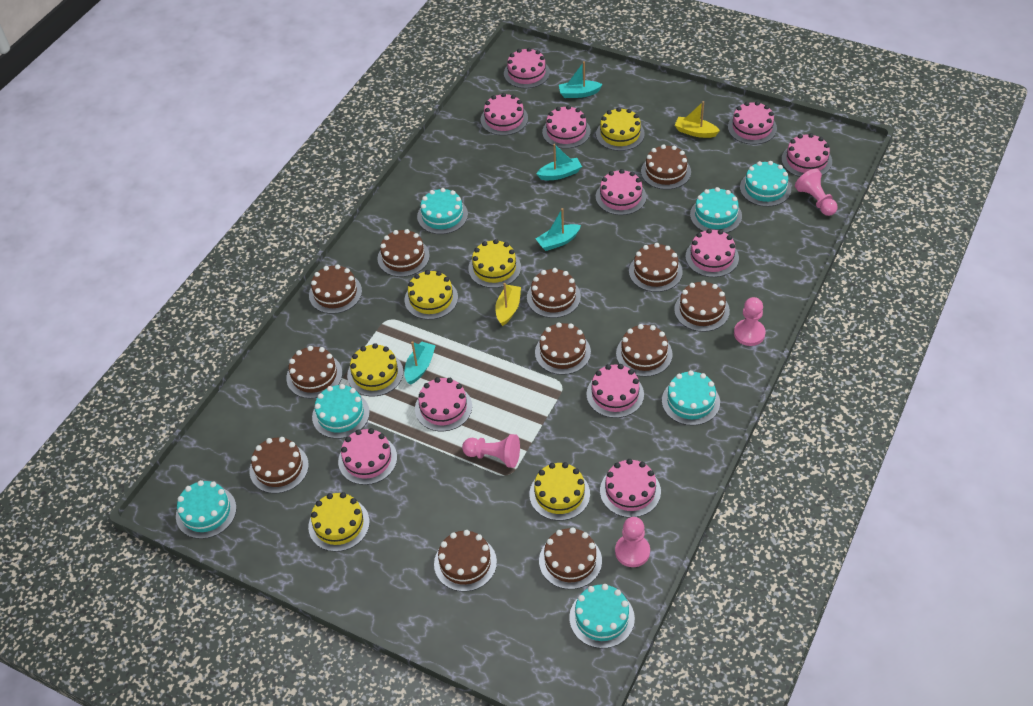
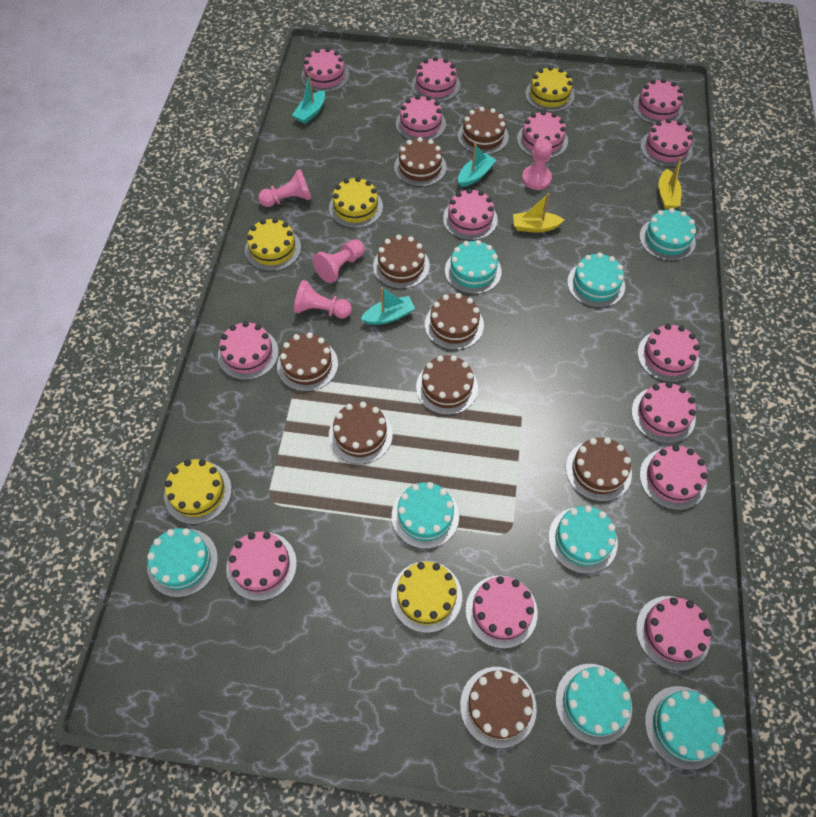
brown cake: [249,437,309,493] [286,346,342,399] [309,264,362,314] [377,229,430,277] [434,530,497,592] [527,268,581,318] [535,322,591,375] [539,527,602,589] [616,324,673,377] [629,243,683,292] [641,145,691,190] [674,281,730,332] = 12 -> [277,332,338,392] [329,402,393,464] [373,235,430,289] [394,137,446,187] [416,355,478,415] [425,293,484,350] [458,107,509,155] [460,667,537,748] [566,438,632,502] = 9
pink cake: [338,428,397,485] [415,377,472,431] [481,93,528,136] [504,48,550,88] [542,105,591,149] [586,364,644,418] [596,169,646,215] [600,459,661,518] [685,229,739,277] [728,101,777,145] [782,133,832,177] = 11 -> [218,321,279,380] [226,532,297,601] [301,48,349,93] [396,95,446,140] [412,56,460,102] [443,188,498,241] [466,576,538,649] [517,110,568,158] [631,382,696,444] [633,78,683,124] [636,596,712,671] [637,324,700,383] [639,445,708,510] [640,118,693,167] = 14
turquoise boat: [404,341,436,385] [536,144,582,180] [536,208,581,251] [559,61,603,98] = 4 -> [292,73,325,124] [361,287,415,325] [458,143,496,187] = 3
turquoise cake: [176,480,237,539] [312,384,370,439] [417,188,468,234] [569,584,635,648] [662,370,720,426] [690,187,742,233] [740,161,791,207] = 7 -> [147,528,218,597] [392,482,459,549] [445,240,502,294] [548,505,618,574] [555,664,632,745] [567,253,625,308] [639,208,696,261] [645,686,725,770] = 8
yellow cake: [308,492,370,552] [347,343,403,397] [404,270,458,320] [468,239,521,288] [529,462,590,521] [596,107,645,151] = 6 -> [164,459,232,524] [245,218,301,271] [329,177,383,228] [391,561,462,633] [525,66,574,112] = 5

